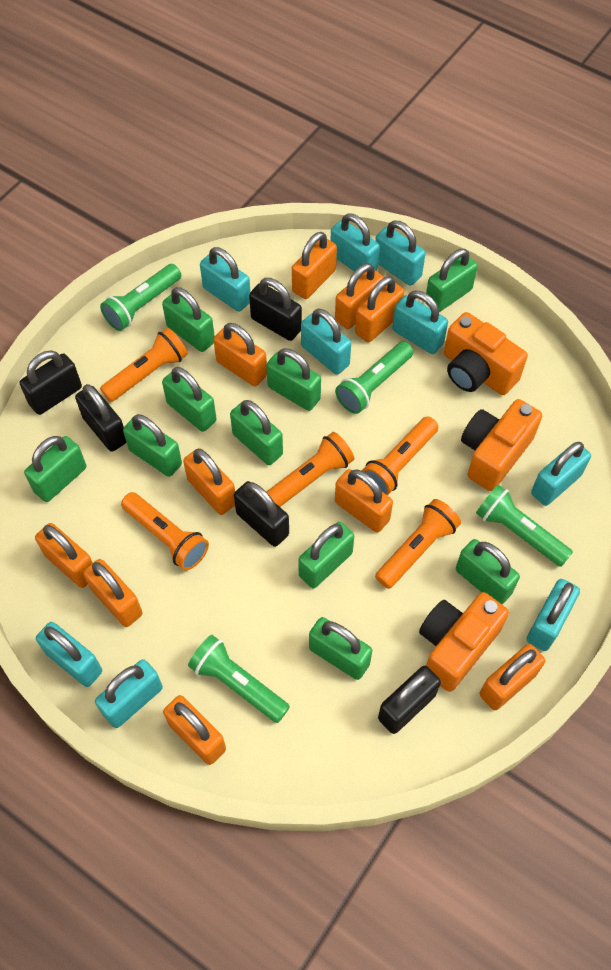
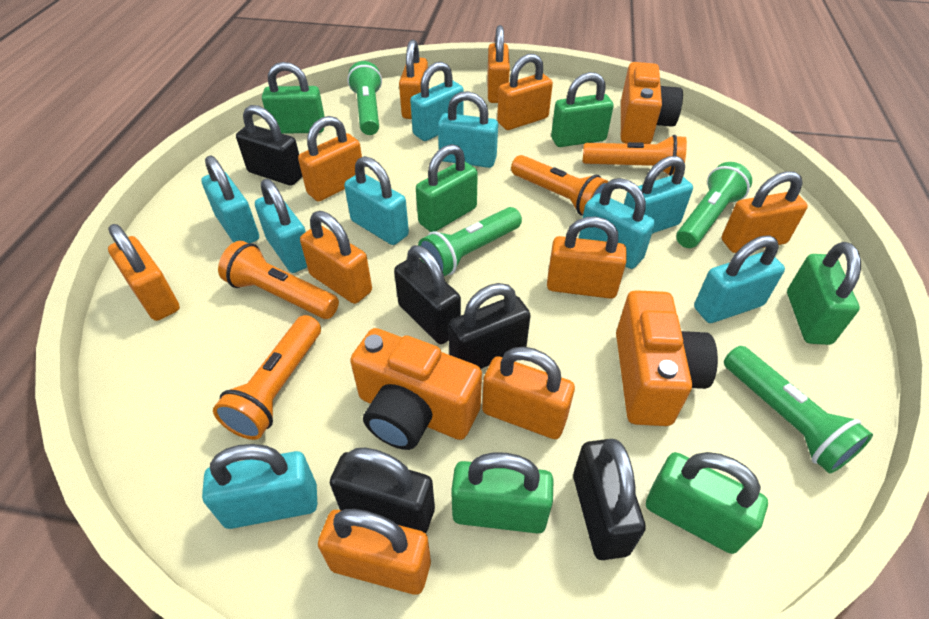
green padlock: [24,436,86,502] [123,414,182,477] [162,287,215,352] [162,367,217,432] [230,400,283,465] [266,348,321,411] [298,522,354,588] [309,617,372,680] [426,249,478,312] [456,539,520,604] = 10 -> [262,62,325,134] [416,144,478,232] [451,452,553,534] [551,72,614,147] [646,452,768,554] [787,242,861,345] = 6
orange flashlight: [100,328,188,402] [121,492,209,570] [266,432,354,507] [362,416,438,495] [375,499,461,589] = 5 -> [213,315,321,440] [218,241,339,319] [511,155,609,215] [583,135,687,176] = 4

